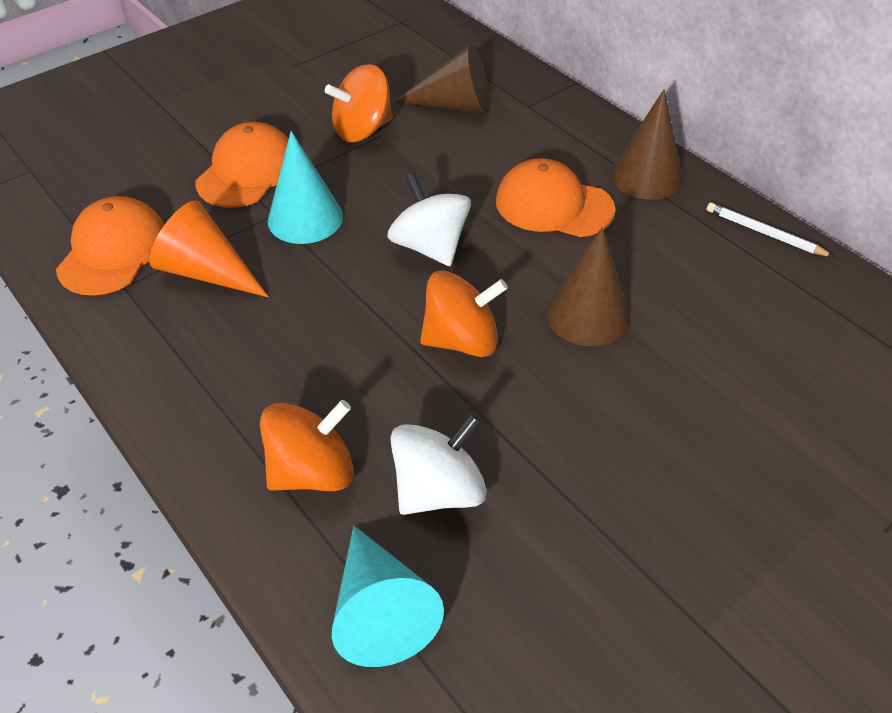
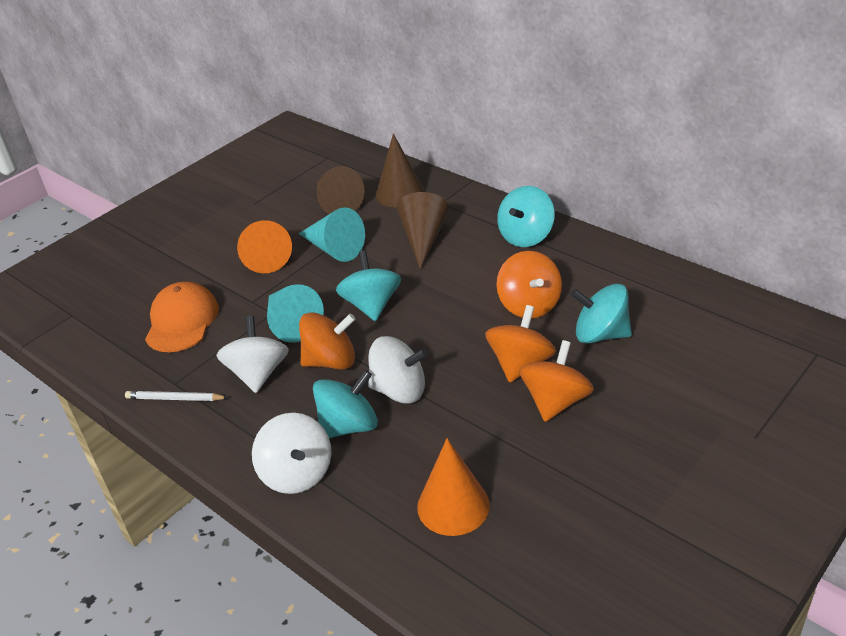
orange cap: [56,196,164,296] [195,122,289,207] [496,158,616,237] = 3 -> [145,281,219,352] = 1
orange cone: [149,200,269,297] = 1 -> [237,220,292,273] [417,438,490,536] = 2
orange spinning top: [260,400,354,491] [325,64,393,142] [420,271,508,357] = 3 -> [299,312,355,369] [485,305,556,382] [497,251,562,318] [519,340,594,422] = 4
turquoise spinning top: none = 0 -> [313,370,378,438] [336,251,401,321] [497,186,555,247] [571,284,632,344] = 4
white spinning top: [387,173,471,266] [391,413,487,515] = 2 -> [216,316,289,393] [252,413,332,494] [368,336,428,404] = 3

